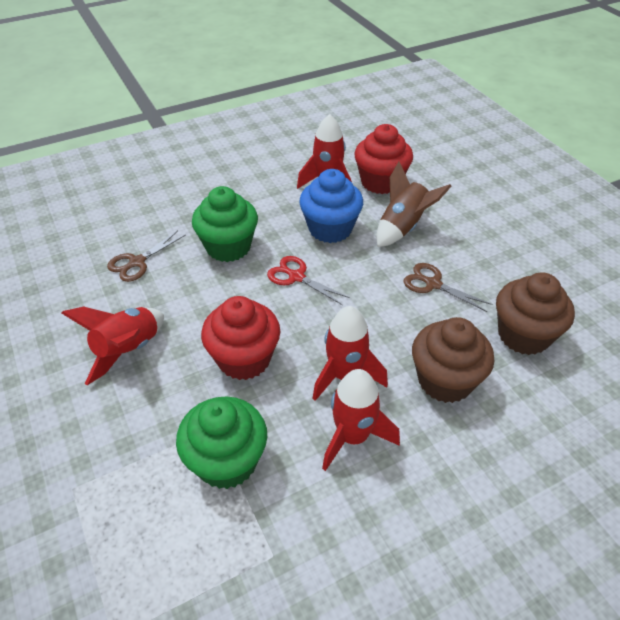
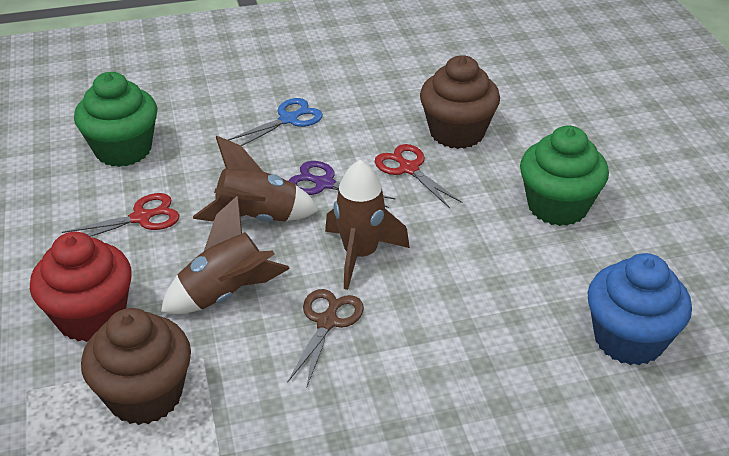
blue scissors: none = 0 -> [228,98,323,146] = 1
brown rocket: [376,162,452,247] = 1 -> [161,196,290,314] [193,136,319,222] [325,160,410,290] = 3
brown scissors: [107,230,186,282] [403,263,493,312] = 2 -> [288,289,364,389] = 1
purple scissors: none = 0 -> [288,161,396,208] = 1
red cupcake: [201,296,280,380] [354,124,413,194] = 2 -> [30,232,132,342] = 1
red rocket: [62,307,164,385] [297,114,352,189] [313,306,388,401] [322,369,400,471] = 4 -> none = 0
red scissors: [267,256,350,305] = 1 -> [62,193,179,237] [375,144,462,208] = 2

